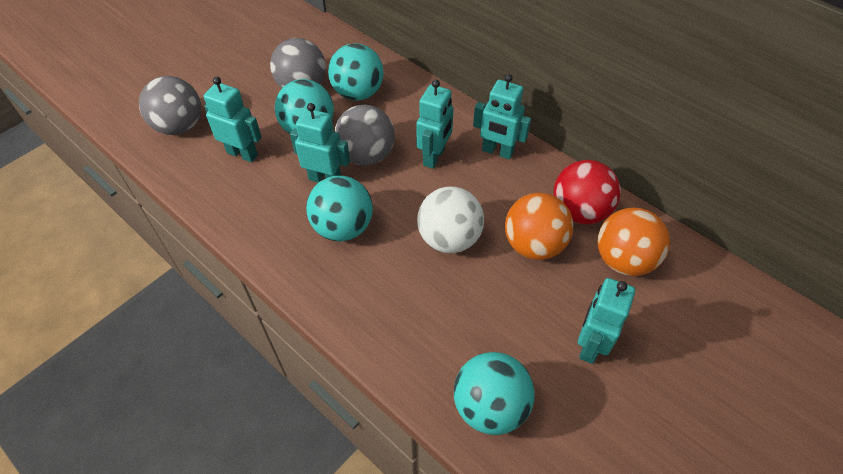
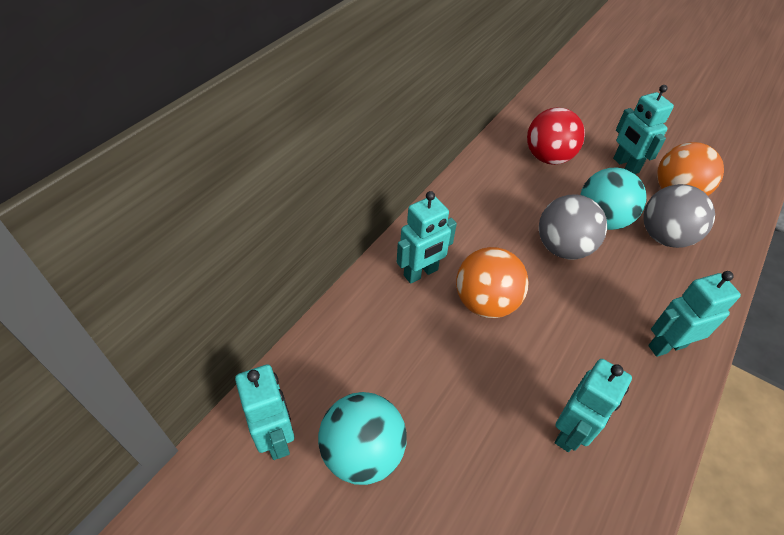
grey ball: [139,76,201,135] [270,38,326,88] [335,105,395,166] = 3 -> [539,194,607,259] [643,184,715,248] = 2
turquoise ball: [275,79,334,134] [306,176,373,242] [328,43,384,101] [454,352,535,435] = 4 -> [318,392,407,485] [580,168,647,230] = 2
white ball: [417,186,484,253] = 1 -> none = 0

